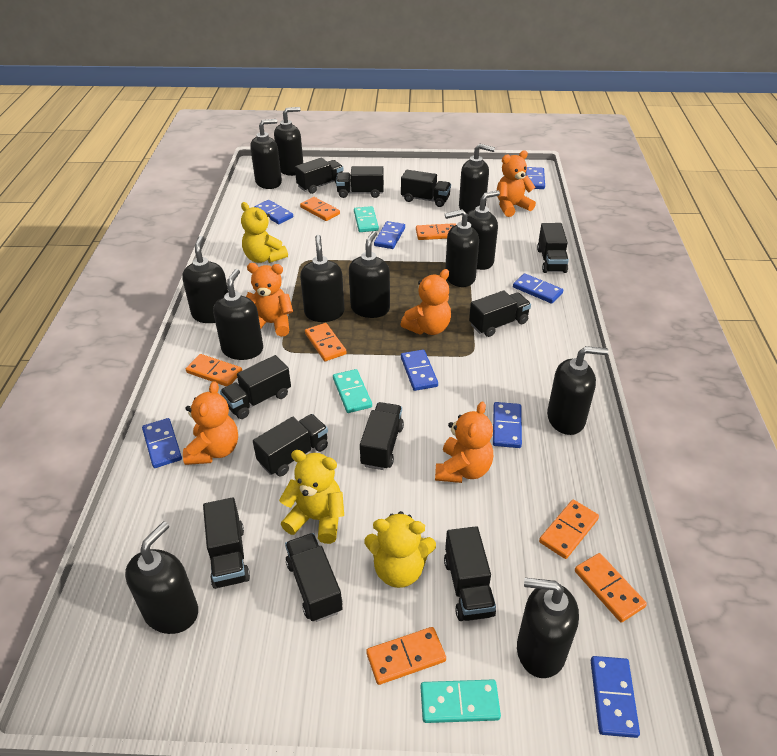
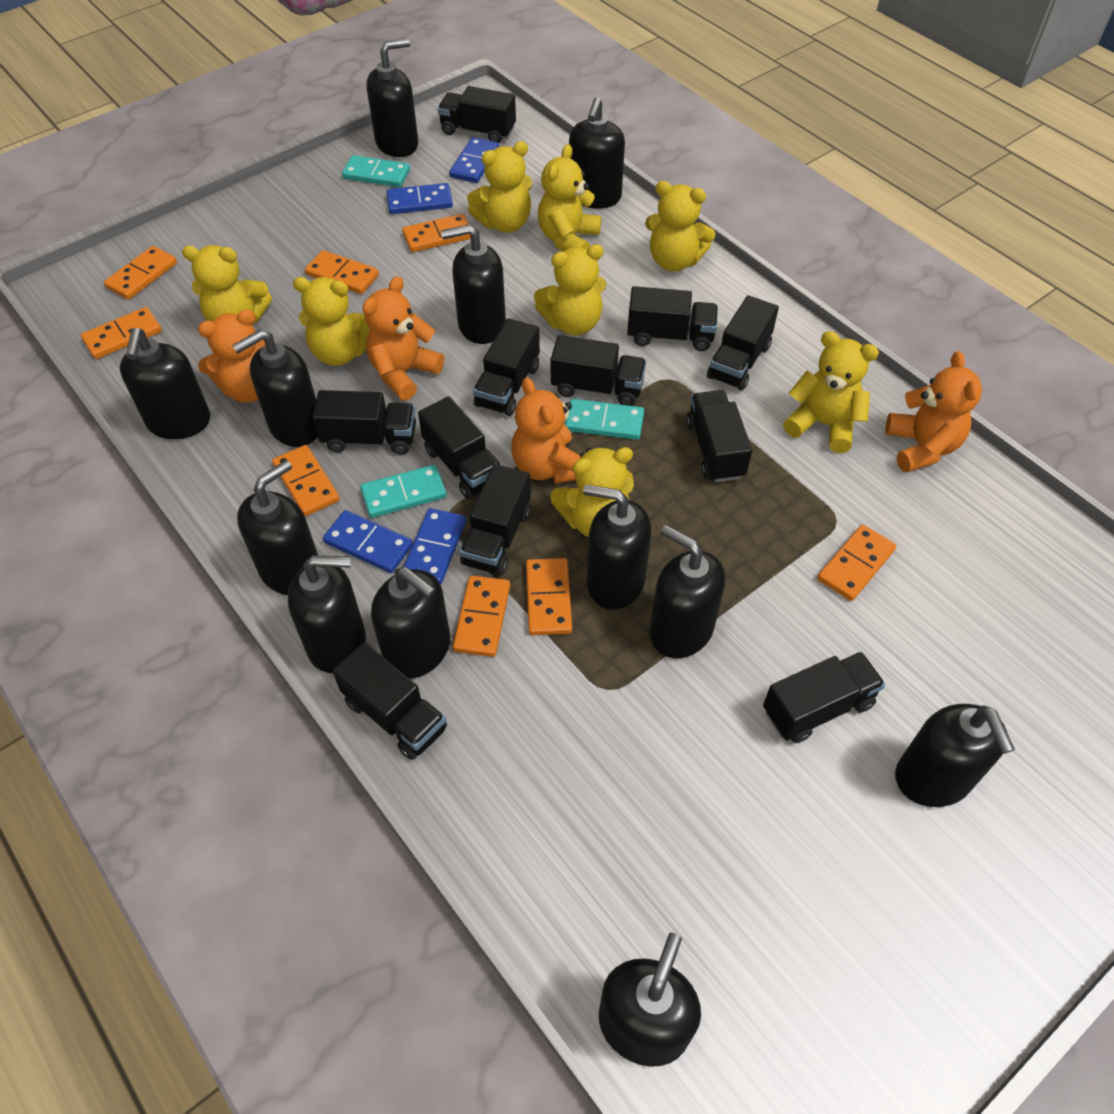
blue domino: [142,418,182,468] [254,200,293,224] [374,221,405,249] [401,350,438,391] [493,402,522,448] [513,273,563,304] [525,167,545,189] [591,656,640,738] = 8 -> [323,510,413,573] [386,183,453,214] [404,508,466,585] [449,137,499,183] = 4
orange domino: [186,354,242,386] [300,197,340,221] [305,323,347,361] [366,627,446,685] [416,223,456,240] [539,500,599,559] [575,553,647,623] = 7 -> [81,307,162,359] [104,246,177,300] [272,445,340,516] [305,250,379,294] [402,214,471,252] [453,575,510,657] [526,558,572,635] [817,525,896,601] = 8
orange teddy bear: [183,381,238,465] [246,263,293,337] [400,269,451,335] [435,402,493,483] [497,150,536,217] = 5 -> [198,309,276,403] [363,276,444,400] [511,377,581,484] [885,351,982,473] = 4
yellow teddy bear: [241,202,288,263] [279,450,344,544] [364,511,436,588] = 3 -> [182,245,272,324] [293,277,371,366] [467,141,532,232] [534,244,607,336] [538,144,601,252] [550,447,634,537] [645,181,715,271] [783,331,879,453] = 8

